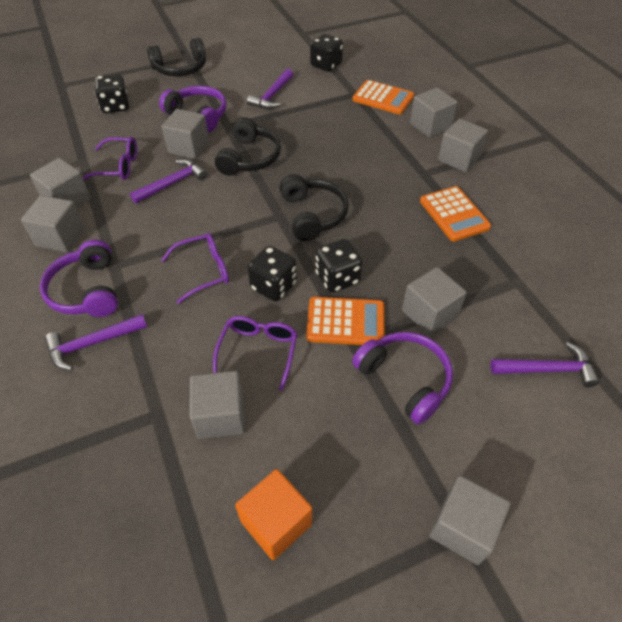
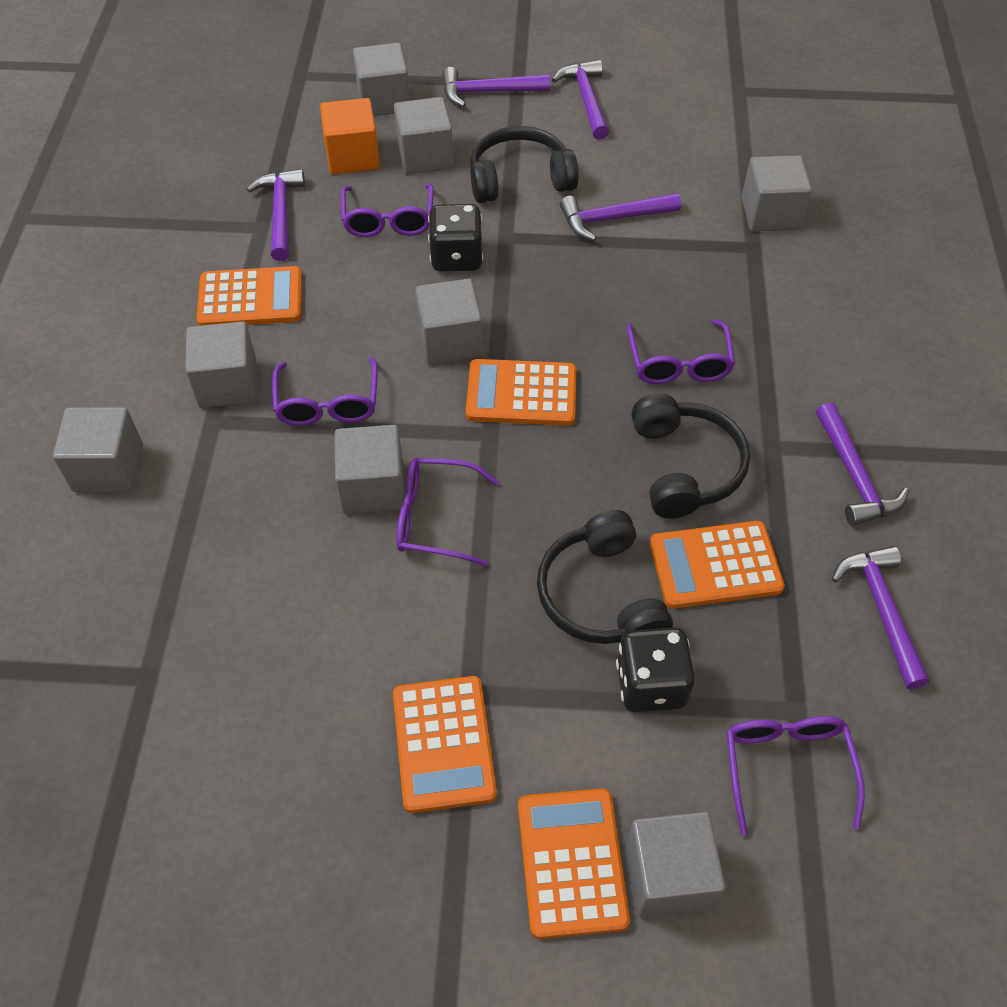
black dice: [94,74,129,113] [247,246,297,302] [310,34,343,72] [315,239,363,293] = 4 -> [428,204,483,272] [616,627,695,712] = 2
orange calculator: [306,297,385,345] [352,80,414,114] [420,186,491,241] = 3 -> [196,266,302,326] [393,676,497,813] [466,359,577,426] [518,788,630,939] [650,521,785,609] = 5
purple glasses: [83,137,137,180] [161,233,229,304] [213,316,297,391] = 3 -> [272,357,378,426] [341,184,434,237] [397,458,499,566] [627,320,735,384] [726,716,865,836] = 5
purple hammer: [45,314,147,370] [130,159,207,204] [247,69,293,109] [491,342,600,387] = 4 -> [247,169,305,261] [442,67,550,107] [552,60,609,140] [560,193,681,241] [816,402,909,526] [832,546,929,689] = 6
purple headphones: [40,240,118,317] [159,86,227,132] [352,332,453,424] = 3 -> none = 0

